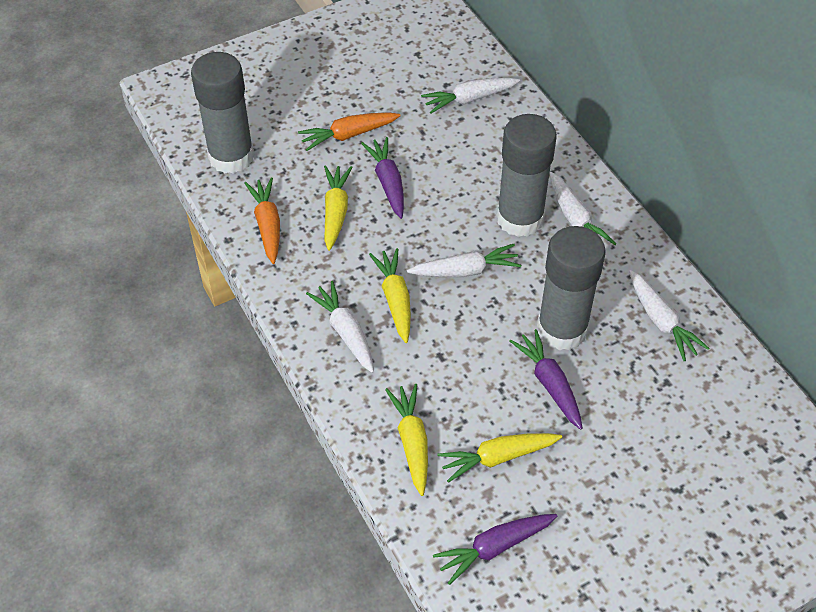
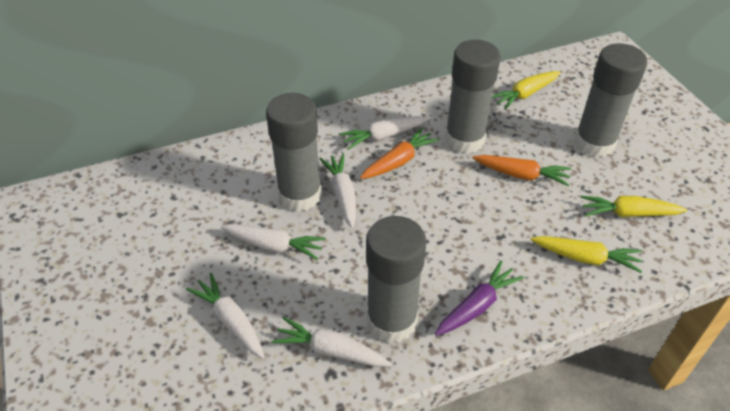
grey glue stick: [191,52,254,174] [496,114,557,237] [537,226,606,350] = 3 -> [266,93,322,212] [366,216,426,343] [445,40,501,154] [574,43,647,158] = 4
purple carrot: [361,137,404,219] [433,514,557,585] [510,329,583,430] = 3 -> [435,260,524,336] = 1
yellow carrot: [324,165,353,251] [369,248,411,343] [385,384,428,496] [437,433,562,483] = 4 -> [492,71,561,110] [531,236,642,273] [581,196,688,217] = 3

